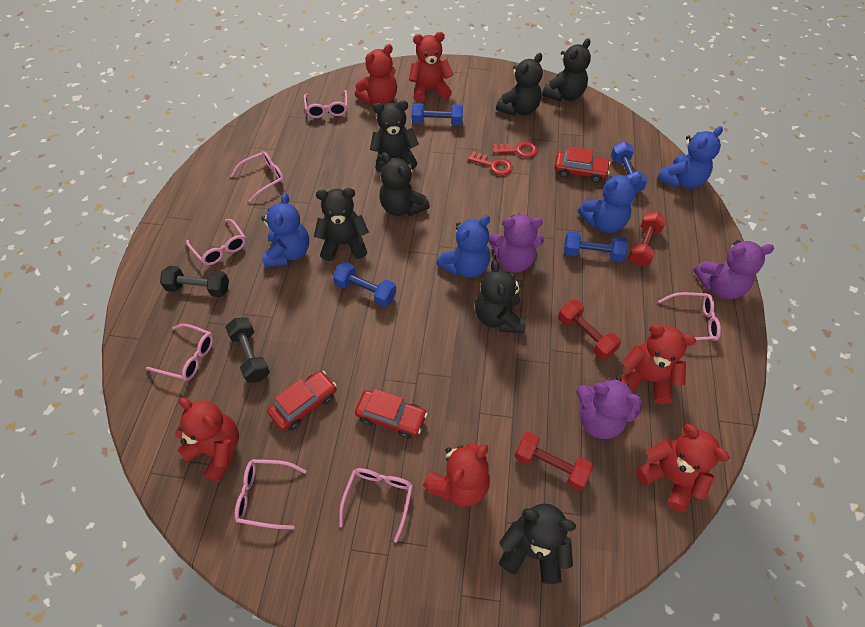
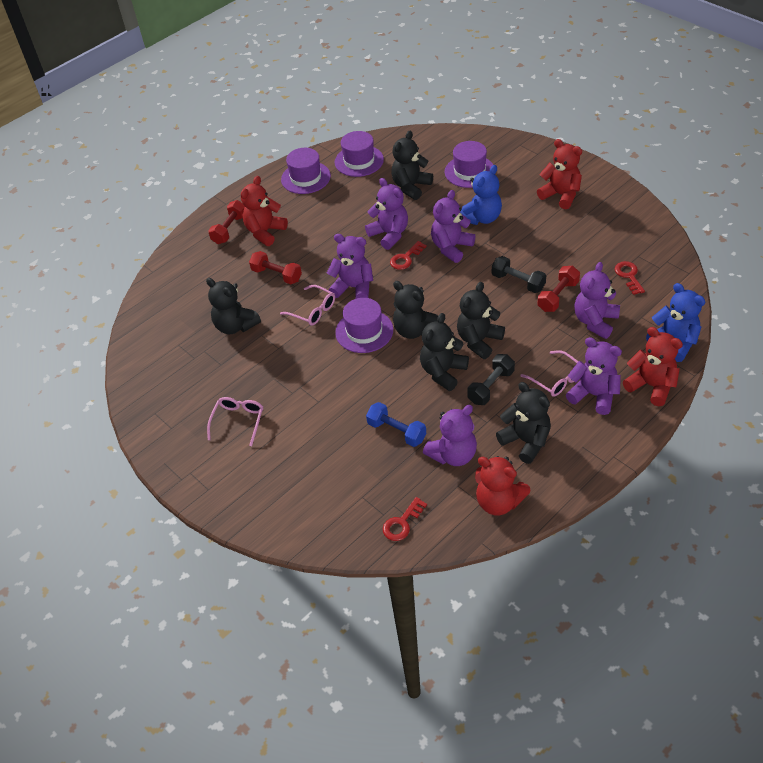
black teddy bear: [314,188,369,261] [370,100,419,173] [379,152,430,216] [475,260,526,334] [496,53,543,116] [499,503,576,584] [542,38,591,101] = 7 -> [206,278,261,334] [391,131,433,200] [393,281,438,339] [420,313,469,391] [457,282,505,359] [496,382,551,464] = 6
blue dumbbell: [333,262,396,307] [412,103,463,126] [564,231,628,262] [611,141,648,193] = 4 -> [366,402,426,447] = 1
blue teddy bear: [261,193,309,267] [436,215,490,278] [578,174,642,233] [657,126,723,189] = 4 -> [460,165,502,225] [646,283,705,362] = 2
pink glasses: [146,324,213,381] [186,219,246,265] [231,151,285,202] [234,459,307,530] [304,90,348,118] [339,468,413,543] [658,292,721,341] = 7 -> [207,397,263,446] [280,285,335,326] [520,350,578,397] = 3
purple hat: none = 0 -> [281,148,331,194] [335,131,384,177] [335,298,393,353] [445,141,493,188] = 4
purple teddy bear: [489,214,544,273] [576,377,642,439] [694,240,774,300] = 3 -> [327,234,373,299] [365,178,408,250] [423,405,477,466] [431,190,475,263] [566,337,622,415] [574,262,620,339] = 6
red car: [267,371,337,431] [355,389,428,439] [554,146,610,183] = 3 -> none = 0
red key: [468,151,513,175] [493,142,538,158] = 2 -> [383,497,427,541] [390,241,427,270] [615,261,645,295] = 3
red teddy bear: [175,397,239,482] [355,44,397,105] [409,32,453,102] [423,442,490,507] [621,324,696,404] [636,424,730,512] = 6 -> [241,176,288,246] [475,456,531,515] [537,139,582,209] [623,327,683,406] = 4

